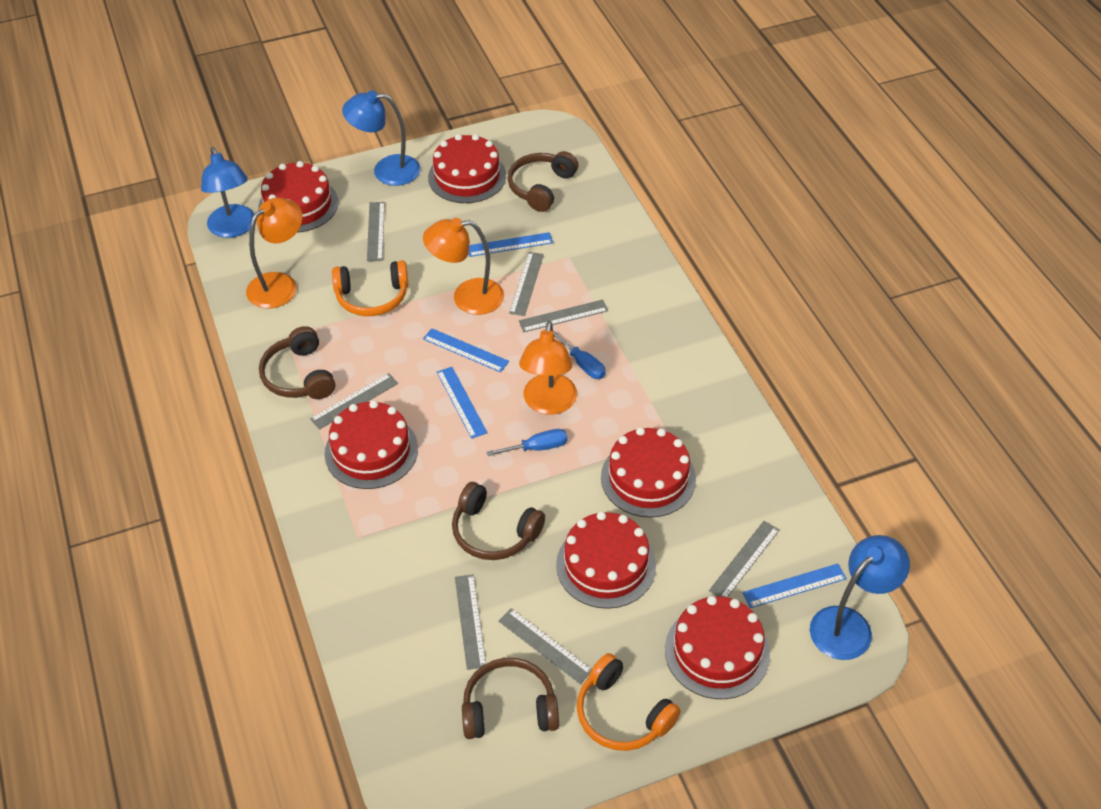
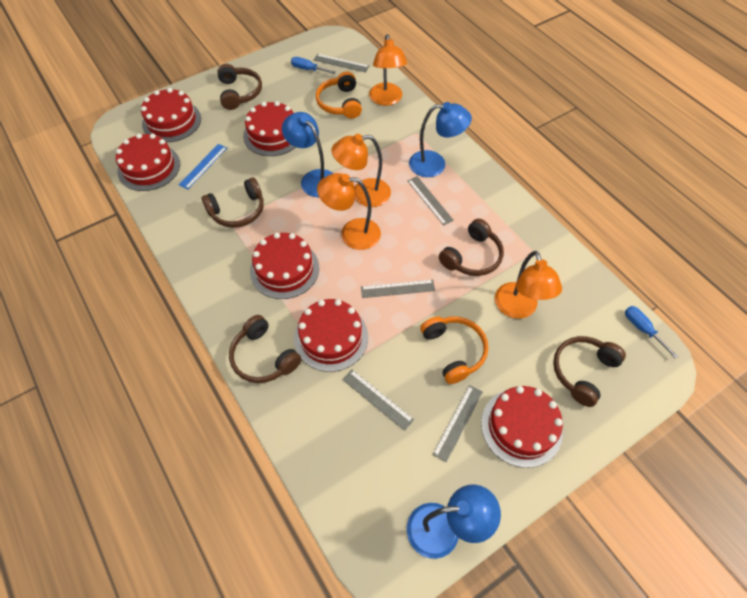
blue ruler: [423,328,509,373] [437,367,488,439] [469,232,553,257] [742,564,847,608] = 4 -> [179,144,227,189] = 1
brown headphones: [259,326,335,399] [452,482,545,560] [462,658,559,739] [507,151,578,212] = 4 -> [202,177,264,228] [217,64,262,110] [229,315,301,383] [439,219,504,276] [553,336,626,407] = 5
grey ruler: [310,373,398,430] [367,202,385,261] [455,574,486,670] [499,608,592,684] [509,252,544,316] [519,300,608,332] [709,521,779,598] = 7 -> [314,54,369,72] [342,370,414,431] [361,279,435,298] [408,176,454,225] [432,385,483,462] = 5
orange lamp: [246,198,303,308] [423,218,504,315] [519,321,577,415] = 3 -> [317,173,381,250] [331,134,391,207] [369,34,407,106] [495,251,562,319] = 4

